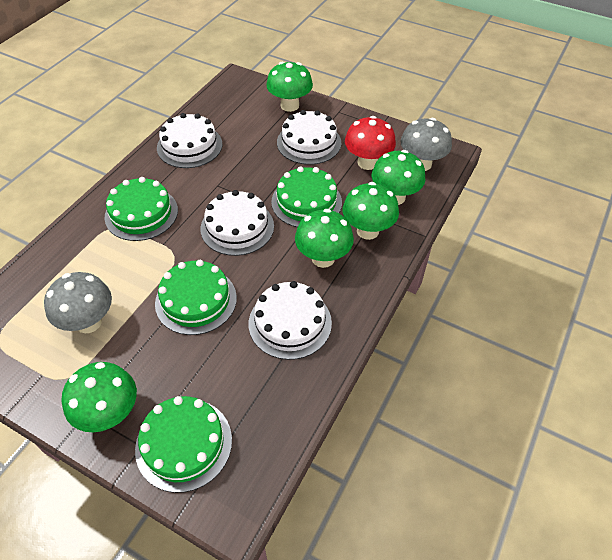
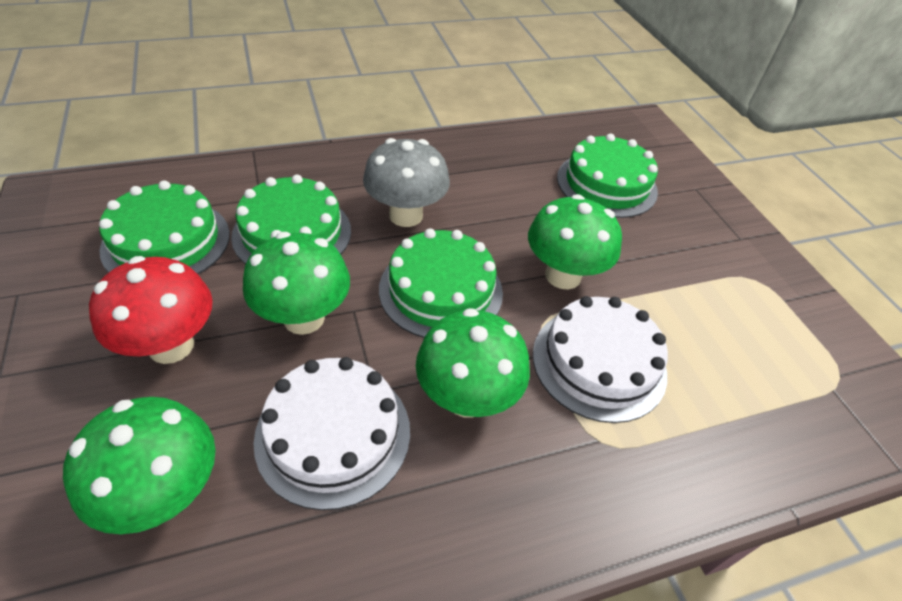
green mushroom: [62,362,137,432] [266,62,313,112] [295,209,354,268] [343,182,399,240] [372,150,425,205] = 5 -> [63,397,216,534] [243,232,350,335] [416,308,530,418] [528,194,622,290] = 4
grey mushroom: [44,272,112,333] [401,118,452,171] = 2 -> [363,138,450,227] = 1
white cake: [157,113,223,168] [200,190,274,256] [249,281,332,360] [277,110,341,165] = 4 -> [253,357,410,510] [533,296,668,423] = 2

